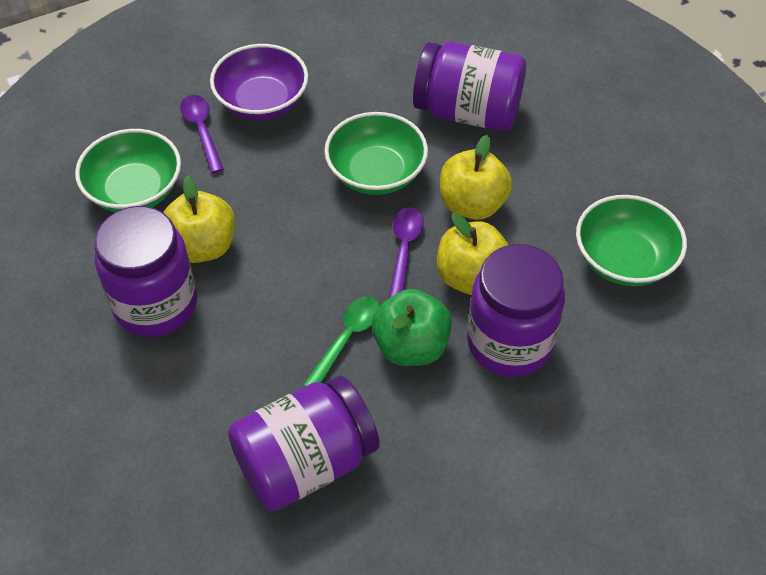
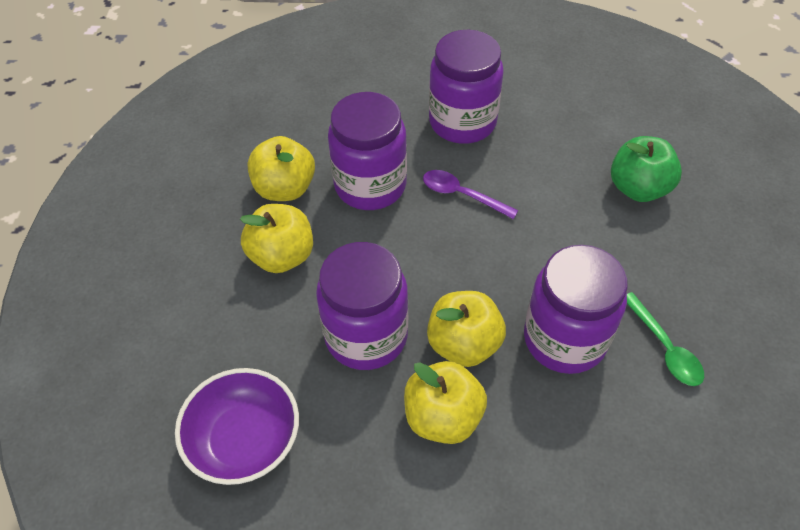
green bowl: [75,129,181,212] [324,112,428,195] [576,195,687,286] = 3 -> none = 0
purple spoon: [180,95,224,173] [389,207,424,298] = 2 -> [423,170,519,219] = 1
yellow apple: [163,176,235,263] [437,213,508,295] [440,135,512,220] = 3 -> [240,204,313,273] [247,136,315,201] [404,361,487,444] [427,291,506,367] = 4

